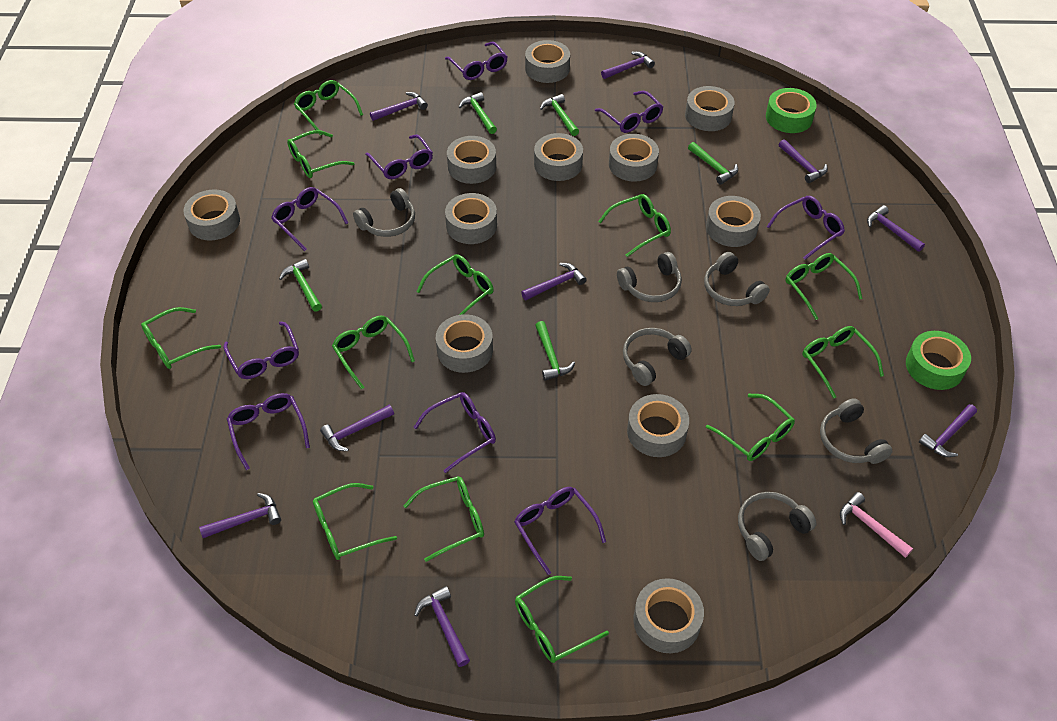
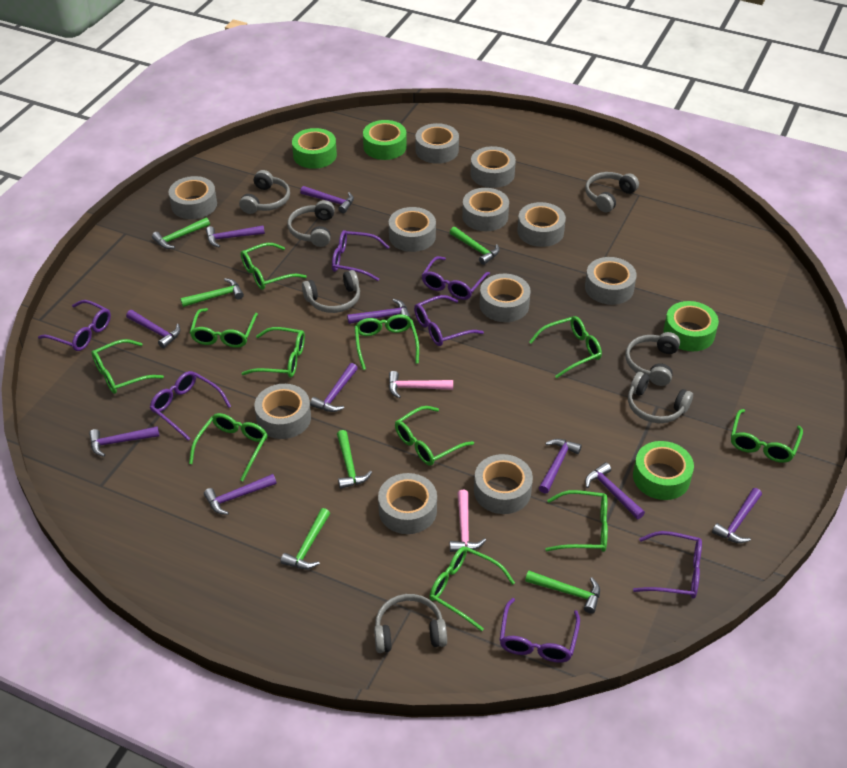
green glasses: [141,307,221,369] [287,130,354,178] [294,80,363,136] [313,483,397,560] [332,315,415,389] [404,476,484,562] [416,254,494,315] [515,576,609,663] [598,194,671,257] [706,394,795,461] [785,253,863,320] [802,326,884,399] = 12 -> [91,339,164,394] [189,413,268,481] [190,308,258,348] [241,243,307,290] [241,327,305,378] [354,315,419,370] [395,406,474,466] [429,546,515,631] [529,316,602,378] [545,490,608,552] [731,409,803,463] = 11
green hammer: [279,259,322,312] [459,92,497,134] [535,321,575,381] [540,94,579,136] [688,142,738,185] = 5 -> [152,217,210,249] [180,278,244,307] [281,508,330,569] [337,430,372,489] [450,227,499,265] [525,571,600,614] = 6
green tape: [766,88,817,133] [906,331,971,390] = 2 -> [292,128,337,169] [363,120,407,160] [633,441,694,500] [664,301,719,351] = 4
grey headphones: [353,188,415,237] [617,252,682,302] [623,328,692,386] [704,252,770,306] [738,492,816,561] [820,398,892,464] = 6 -> [239,170,290,214] [288,200,335,247] [302,270,360,313] [374,594,447,653] [585,172,639,212] [625,332,680,386] [628,372,693,423] = 7
pink hammer: [840,492,913,558] = 1 -> [389,371,453,399] [450,490,486,552] = 2
purple glasses: [223,321,299,379] [227,393,310,470] [271,187,348,251] [365,135,433,179] [414,392,496,473] [445,42,508,80] [514,487,606,575] [595,91,663,133] [767,196,845,260] = 9 -> [38,300,111,351] [150,371,231,440] [332,230,389,281] [414,295,484,346] [422,256,490,300] [499,598,580,663] [633,531,702,598] = 7
purple hammer: [199,493,281,538] [320,405,394,451] [370,92,428,121] [414,586,470,667] [521,263,587,300] [601,51,655,79] [779,139,828,183] [867,205,925,252] [919,404,977,457] = 9 -> [89,426,159,457] [126,310,180,349] [204,474,277,515] [206,225,265,247] [300,186,354,213] [310,363,358,412] [347,299,411,324] [539,439,582,493] [585,462,645,519] [712,488,762,543] = 10

